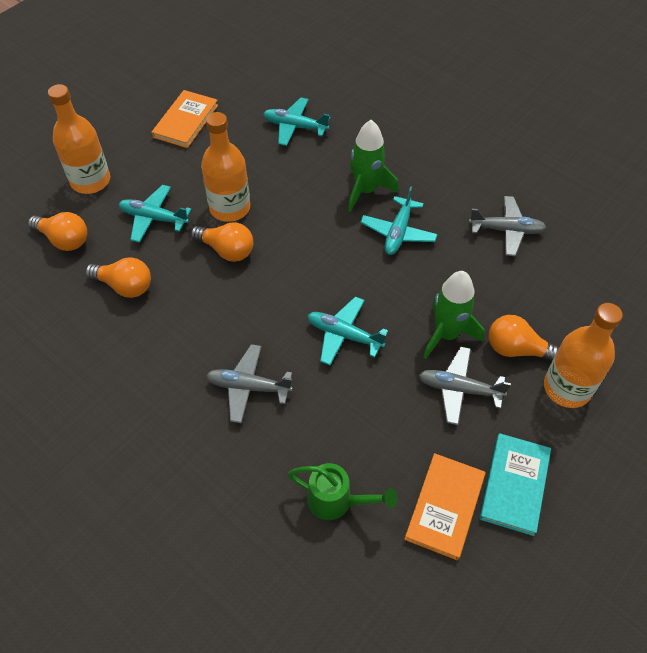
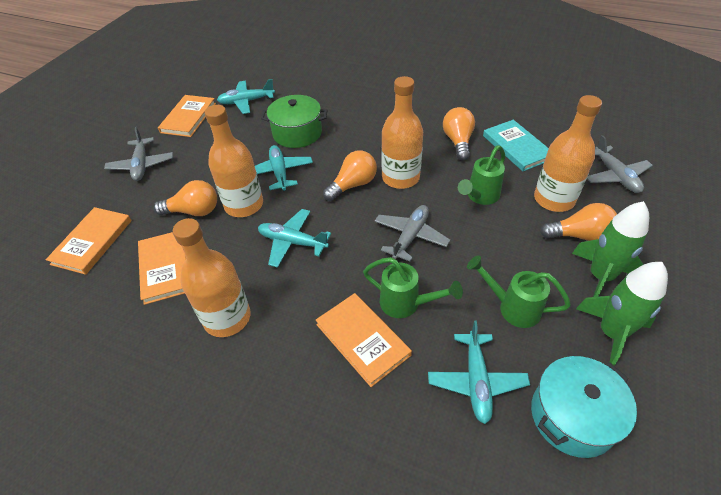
green pot: none = 0 -> [261,95,327,148] = 1
green watering can: [288,463,397,520] = 1 -> [363,257,463,318] [458,146,505,205] [467,255,571,328] = 3
orange book: [151,90,218,148] [404,453,485,561] = 2 -> [46,207,132,275] [138,232,186,305] [158,95,216,137] [316,293,412,387] = 4
orange bottle: [48,84,110,194] [201,112,250,222] [544,303,623,408] = 3 -> [173,218,251,337] [205,105,263,217] [381,76,423,189] [534,95,602,212] = 4
turquoise pot: none = 0 -> [531,356,637,458] = 1

